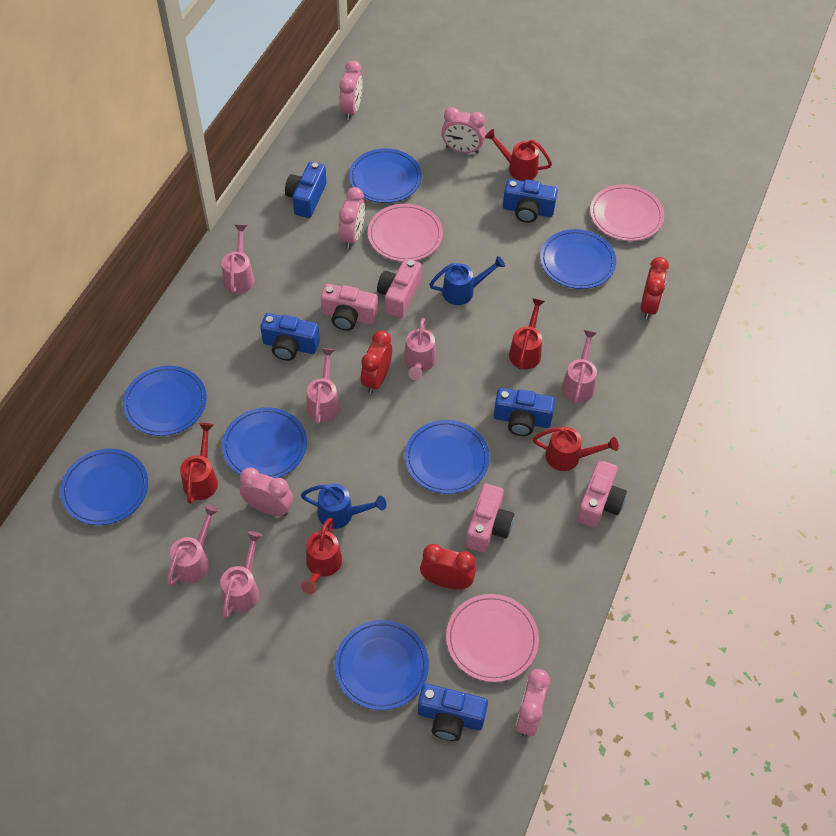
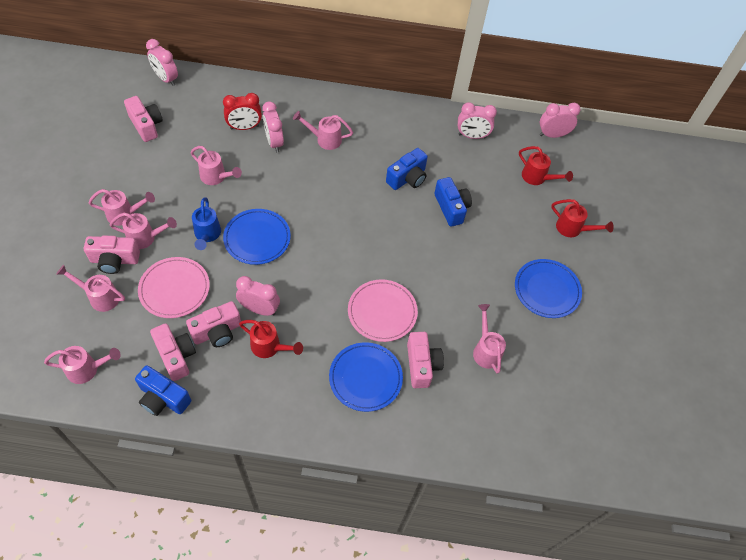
blue camera: [260,313,320,361] [285,162,327,218] [418,684,488,741] [494,388,555,436] [503,179,558,223] = 5 -> [135,365,191,416] [386,148,428,190] [434,177,472,227] = 3
blue plate: [60,449,148,525] [123,366,207,436] [222,407,307,478] [335,620,429,710] [349,148,422,203] [405,420,490,494] [540,229,616,289] = 7 -> [223,209,291,265] [329,342,403,412] [515,259,582,318] = 3
blue watering can: [301,484,386,529] [429,256,505,305] = 2 -> [192,198,221,250] = 1
pink camera: [321,284,378,331] [377,258,422,318] [466,484,514,553] [577,460,627,528] = 4 -> [84,235,140,274] [124,96,163,142] [150,323,196,381] [186,301,241,347] [407,332,444,388] = 5
pink plate: [368,204,443,262] [446,594,539,682] [590,185,664,241] = 3 -> [138,257,210,318] [348,279,418,342] = 2
pink watering can: [167,505,219,586] [220,531,263,618] [222,225,255,294] [306,348,340,424] [404,318,436,380] [562,330,597,404] = 6 -> [44,346,121,384] [56,265,125,312] [89,189,155,226] [110,213,177,249] [190,146,242,185] [293,111,353,150] [473,304,506,374] = 7
red clock: [361,330,392,394] [420,544,476,589] [640,257,669,320] = 3 -> [223,93,262,130] = 1
red watering can: [180,423,218,504] [301,518,342,594] [485,129,552,181] [509,298,545,369] [533,427,619,471] = 5 -> [239,320,303,358] [519,146,573,185] [551,199,614,237] = 3

